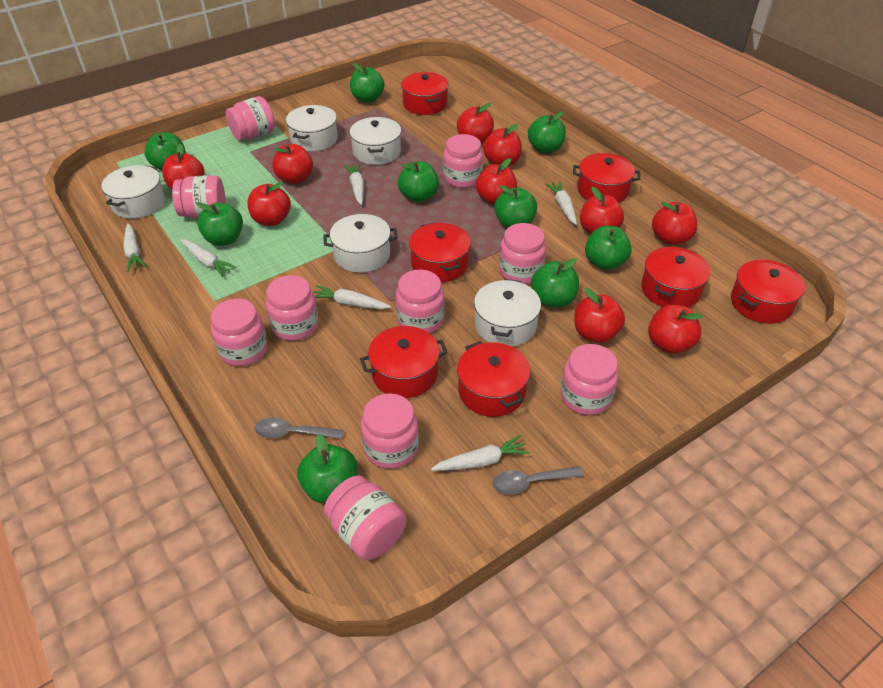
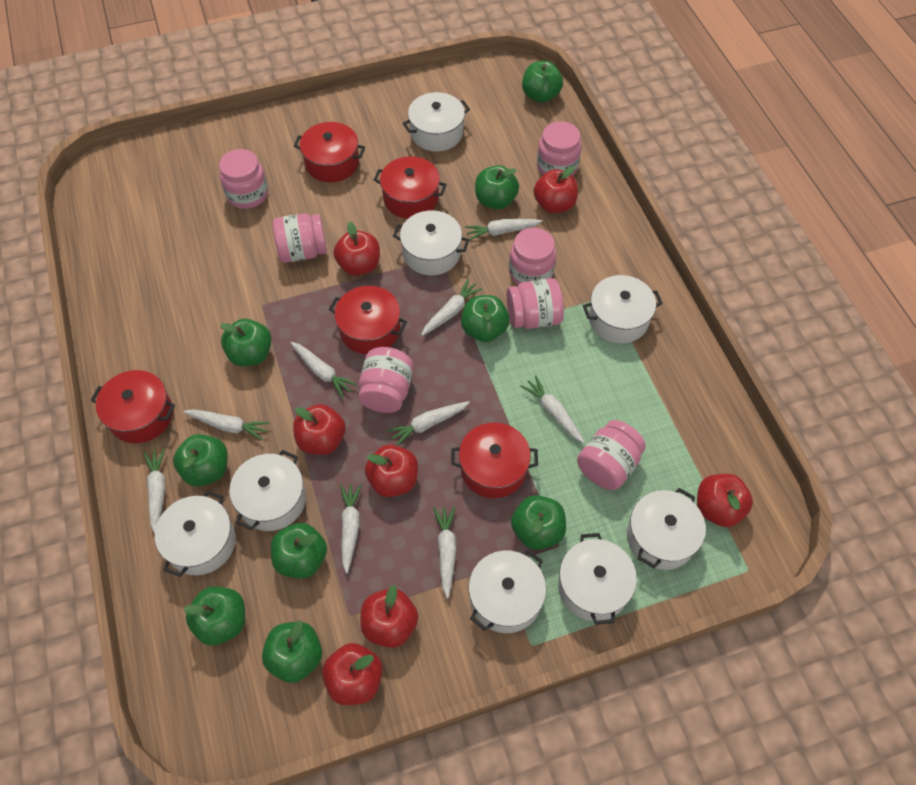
grey spoon: [255,417,344,439] [493,466,584,494] = 2 -> none = 0
pink jar: [172,175,226,218] [211,299,267,366] [226,96,275,140] [266,275,319,341] [324,476,406,560] [361,393,419,469] [396,270,444,333] [443,134,483,188] [499,223,546,284] [560,344,618,415] = 10 -> [219,149,268,209] [273,213,327,263] [358,347,413,413] [507,278,564,329] [509,228,556,285] [537,121,581,176] [577,420,646,490] = 7
red apple: [162,144,204,189] [247,182,291,226] [272,144,313,184] [457,103,494,144] [476,158,517,205] [483,124,522,167] [574,288,625,343] [580,187,624,234] [648,305,703,354] [652,202,697,245] = 10 -> [293,404,346,455] [322,643,383,705] [333,221,380,276] [360,585,418,648] [365,445,418,497] [534,166,578,213] [697,474,753,527] = 7
red pot: [360,326,448,398] [401,72,449,115] [409,222,471,282] [457,341,530,417] [573,153,640,203] [641,247,710,308] [731,260,805,324] = 7 -> [91,370,175,443] [294,122,365,182] [329,286,407,354] [374,156,447,219] [451,422,538,498] = 5
white carrot: [123,223,146,272] [180,239,237,277] [313,285,391,309] [344,164,364,205] [431,435,530,471] [545,181,577,225] = 6 -> [143,448,165,534] [183,409,270,441] [291,342,357,398] [340,484,362,574] [386,401,470,446] [421,279,483,336] [433,506,456,599] [465,219,542,241] [520,375,585,443] = 9
white pot: [101,165,165,218] [286,105,338,152] [323,214,398,273] [350,117,401,165] [474,279,541,347] = 5 -> [155,490,236,577] [229,450,306,531] [393,210,469,275] [403,92,470,151] [469,549,546,633] [558,533,637,625] [583,275,663,343] [627,488,706,570] = 8

